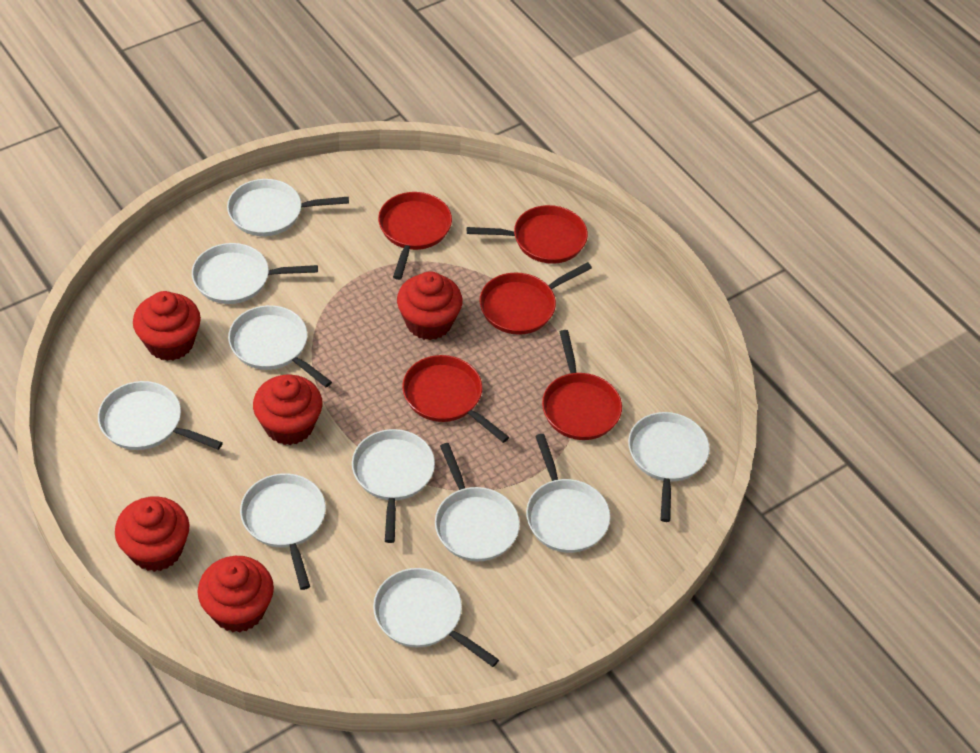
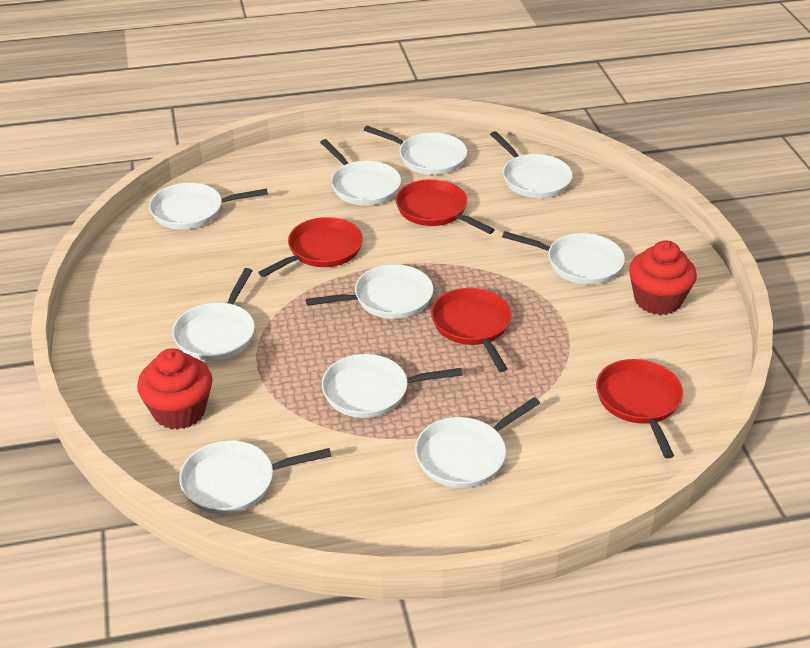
red cupcake: [115,496,190,572] [133,291,201,361] [197,556,274,633] [253,375,323,445] [397,271,463,340] = 5 -> [137,348,212,430] [629,240,697,315] = 2
red pan: [378,192,452,280] [402,355,509,443] [467,205,588,264] [479,262,592,335] [542,330,622,440] = 5 -> [258,217,363,277] [396,179,495,234] [431,288,512,372] [596,359,683,458] = 4

